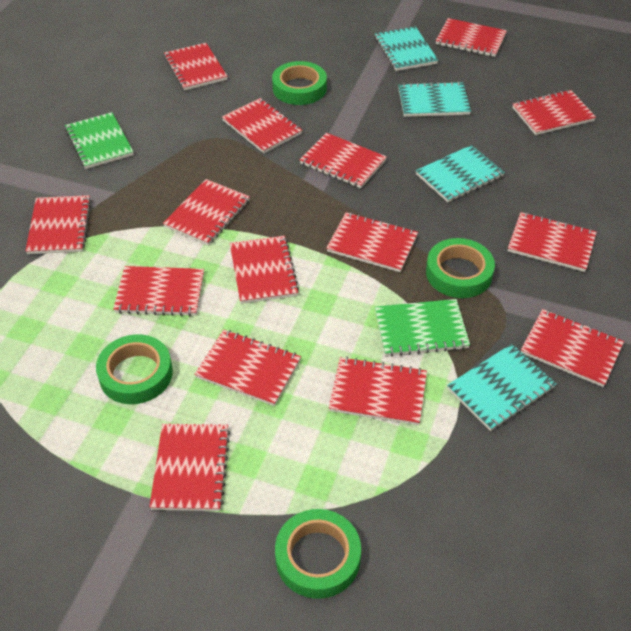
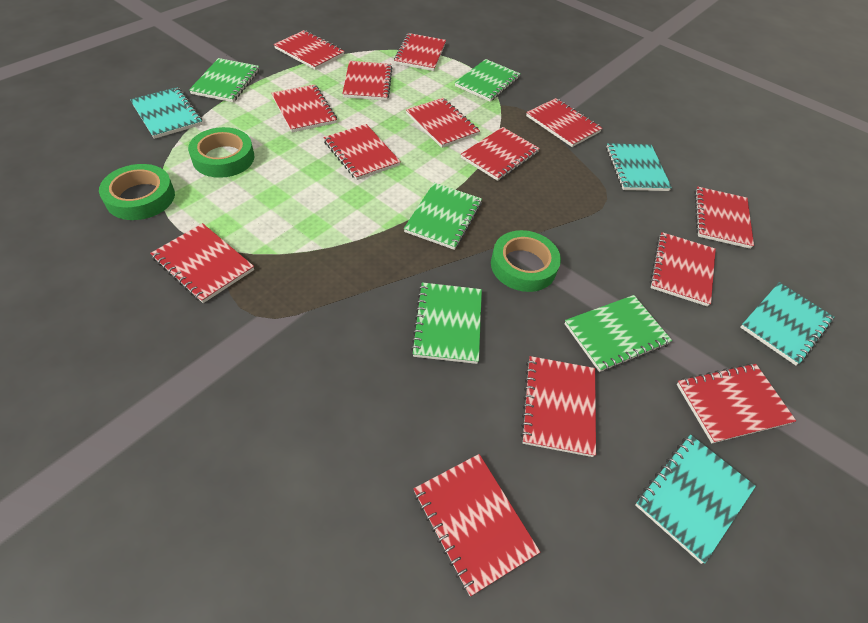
green notebook: [65,112,134,169] [375,299,470,357] = 2 -> [189,58,259,102] [404,183,482,250] [411,282,482,364] [455,59,521,102] [564,295,672,372] = 5
green tape: [96,334,173,404] [272,61,327,105] [275,509,361,599] [426,238,495,298] = 4 -> [99,164,175,220] [188,127,254,178] [491,230,561,292] = 3
red notebook: [25,195,91,254] [113,266,204,316] [149,424,230,511] [163,179,250,245] [164,43,228,90] [195,329,301,406] [222,98,302,153] [230,236,299,304] [300,133,387,188] [326,212,418,272] [329,357,427,425] [436,18,507,57] [508,212,597,272] [512,90,596,135] [521,309,624,387] = 15 -> [150,223,254,303] [271,85,337,132] [274,30,345,70] [323,124,401,180] [342,61,392,101] [394,33,446,71] [406,98,480,148] [414,454,540,596] [461,127,540,181] [521,356,596,457] [526,98,602,147] [650,232,716,307] [677,363,796,443] [694,187,754,249] = 14

